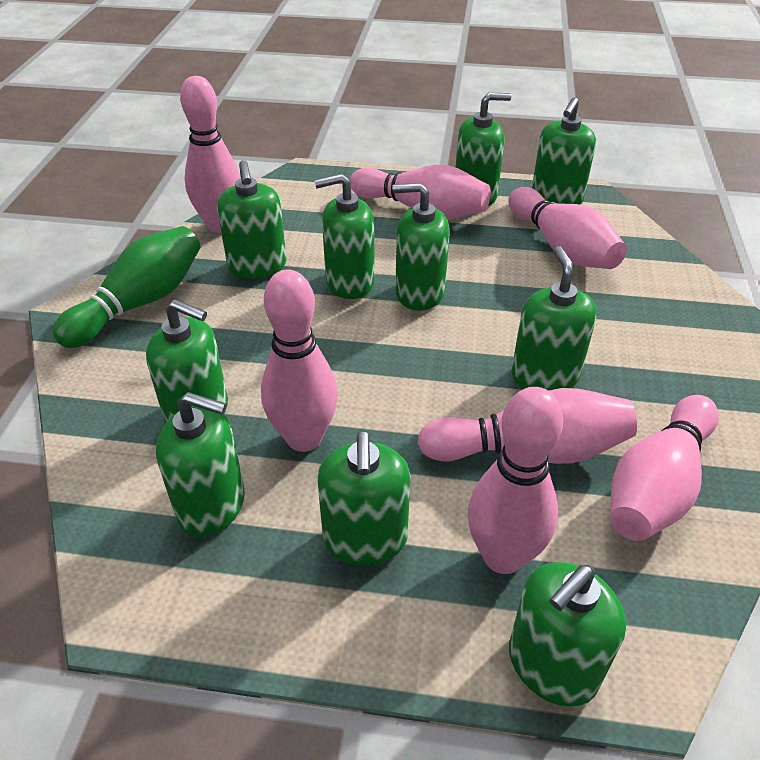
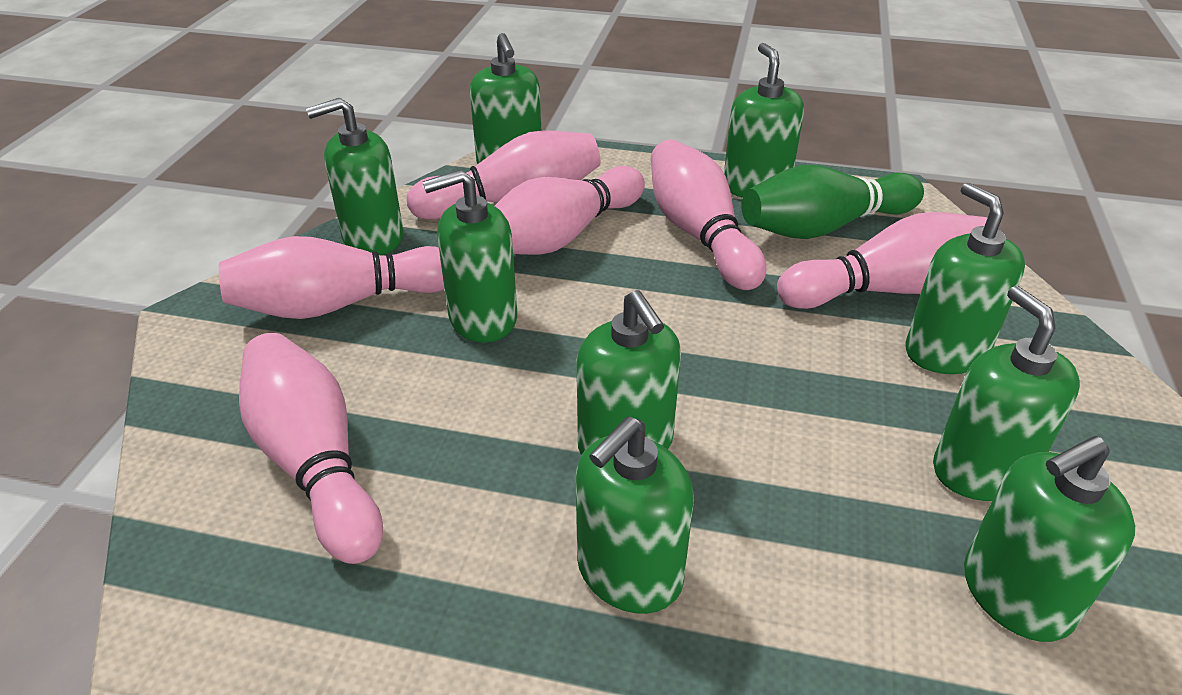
green soap dispenser: [146,299,228,424] [156,392,245,537] [217,160,287,279] [314,173,375,299] [317,431,410,566] [393,183,450,311] [456,92,511,206] [509,562,626,707] [511,246,597,391] [532,98,596,204] = 10 -> [306,98,404,255] [423,169,517,343] [470,33,541,164] [576,416,694,614] [577,290,681,455] [724,43,804,198] [905,183,1025,374] [933,286,1080,501] [964,436,1135,642] = 9
pink bowling pin: [180,76,240,233] [261,269,338,452] [350,165,490,219] [418,388,637,464] [468,387,563,574] [508,187,627,269] [610,395,719,541] = 7 -> [219,236,444,319] [239,333,383,564] [407,130,601,219] [495,166,645,255] [651,139,766,290] [777,212,988,309] = 6

